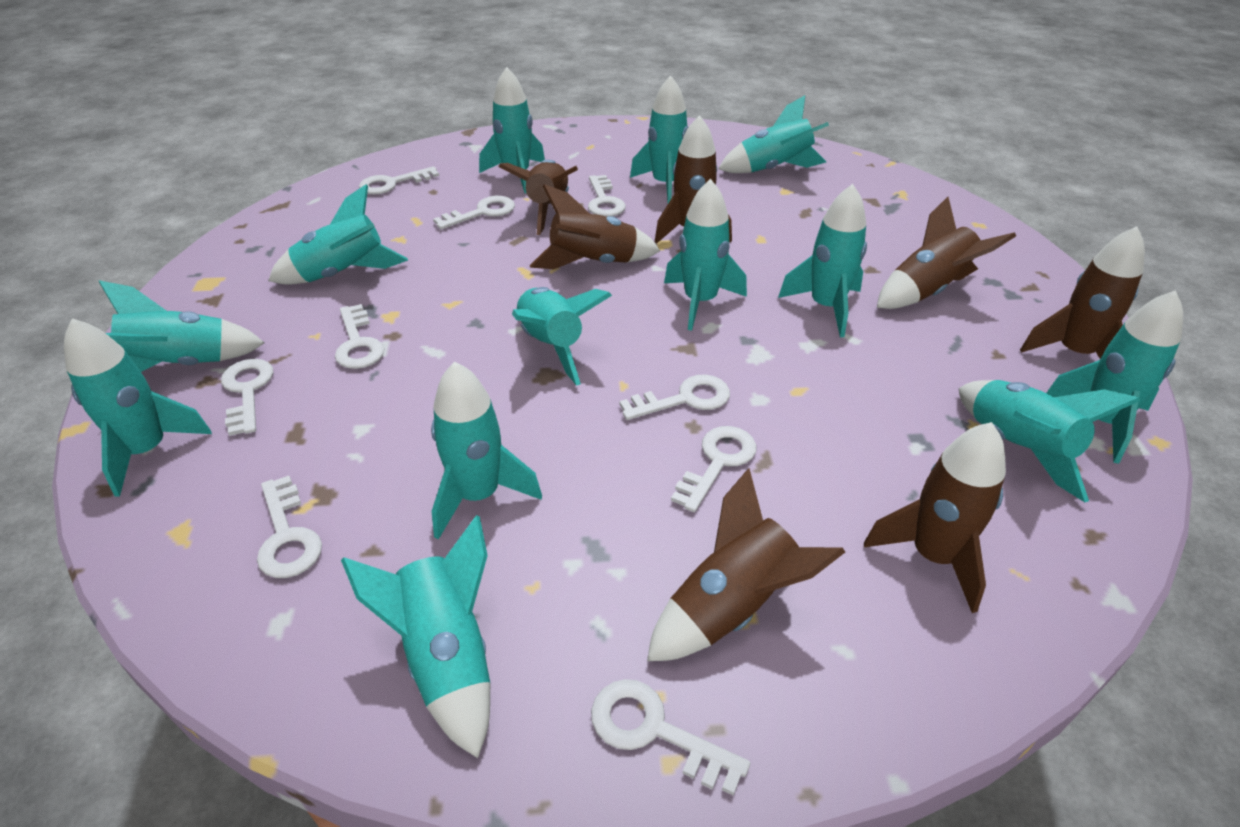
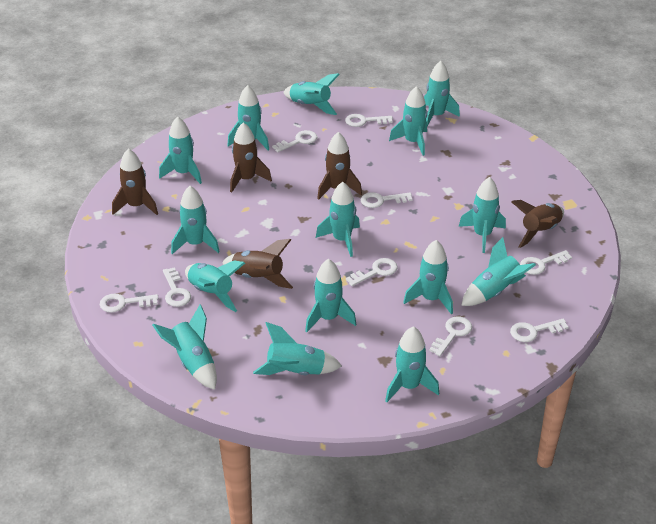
brown rocket: [498,160,578,235] [530,184,660,269] [647,468,845,661] [655,115,732,244] [864,422,1006,613] [877,197,1016,309] [1020,226,1145,359] = 7 -> [112,148,158,215] [222,239,293,289] [230,122,272,193] [317,132,362,200] [512,200,564,248] = 5
turquoise rocket: [64,318,212,497] [99,280,265,372] [268,184,408,285] [341,515,490,758] [431,362,542,540] [479,67,545,193] [512,287,612,386] [630,75,688,203] [664,179,747,331] [718,95,829,173] [778,184,867,337] [958,380,1141,502] [1047,290,1183,464] = 13 -> [152,304,217,390] [159,116,202,184] [171,186,220,254] [185,260,245,312] [227,85,269,150] [253,322,342,375] [283,73,340,115] [305,259,357,332] [316,182,360,257] [385,326,439,402] [389,86,427,156] [403,240,453,314] [424,61,460,127] [458,177,506,253] [461,237,536,306] = 15

